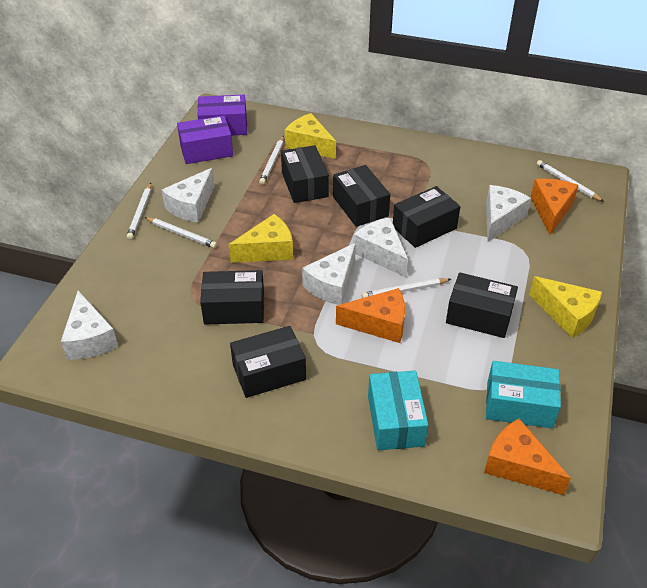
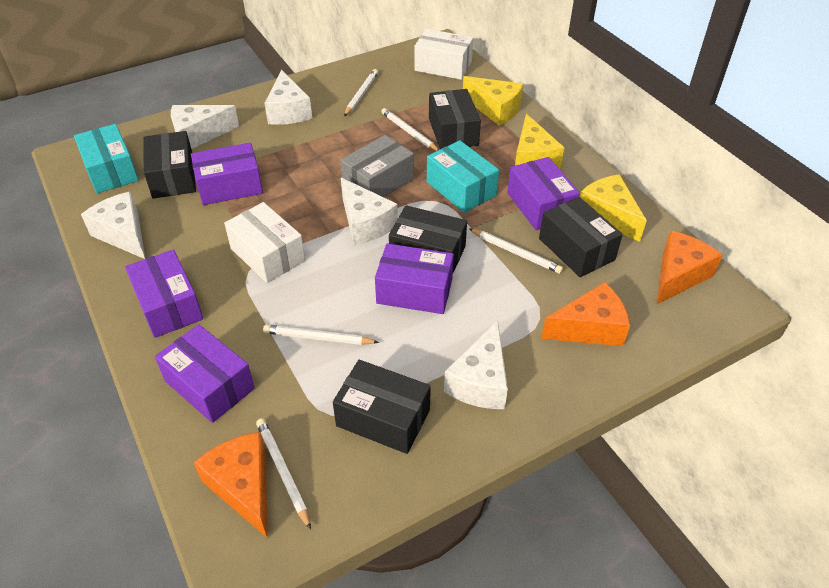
black box: [200,270,264,324] [230,326,306,398] [281,145,329,203] [333,165,390,227] [393,186,460,248] [446,272,518,338] = 6 -> [144,131,196,199] [333,360,431,454] [389,205,467,273] [429,89,481,149] [539,197,623,277] = 5
grey box: none = 0 -> [340,135,414,197] = 1
purple box: [177,115,233,164] [198,95,247,136] = 2 -> [125,250,203,338] [155,324,255,423] [191,143,263,205] [375,243,454,314] [507,157,580,230] = 5
white box: none = 0 -> [224,202,305,283] [414,29,473,80] = 2

